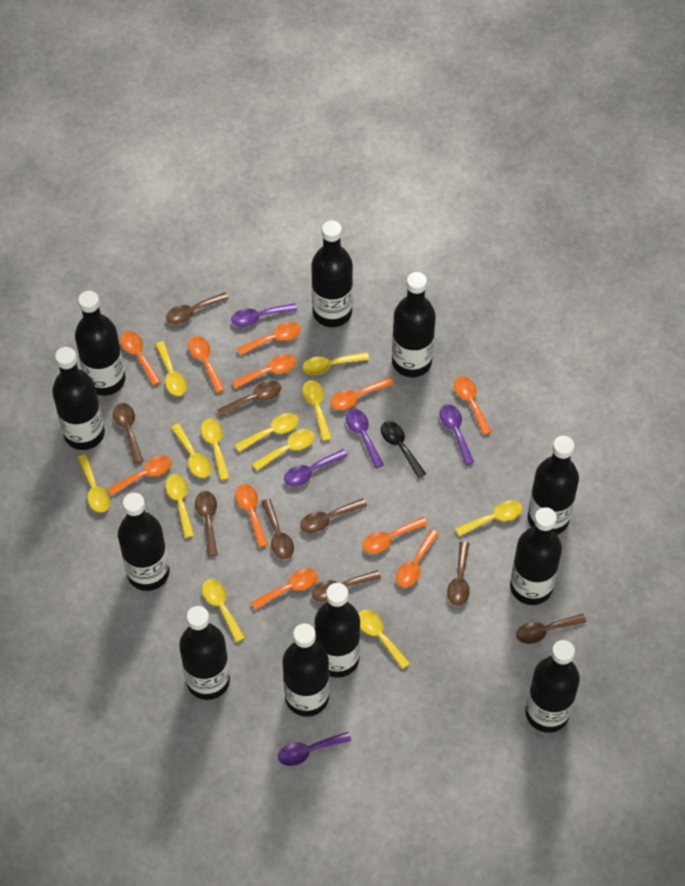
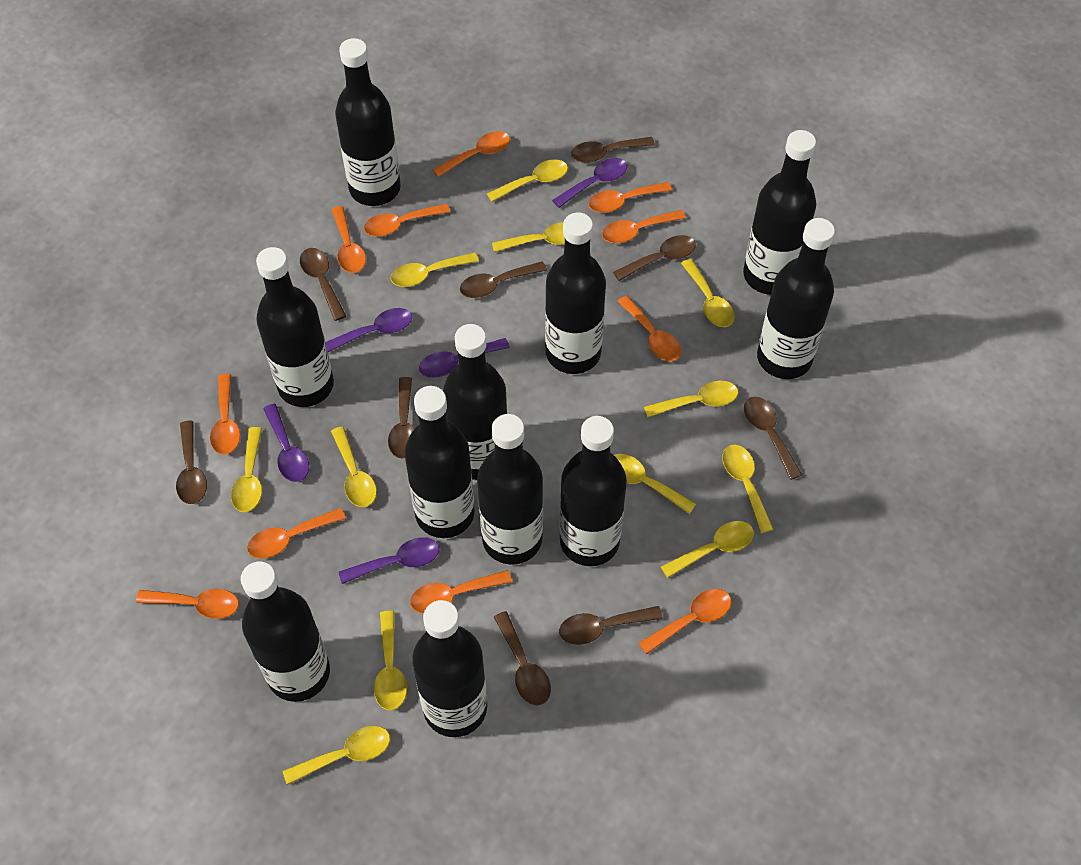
black spoon: [381,421,426,478] = 1 -> none = 0

